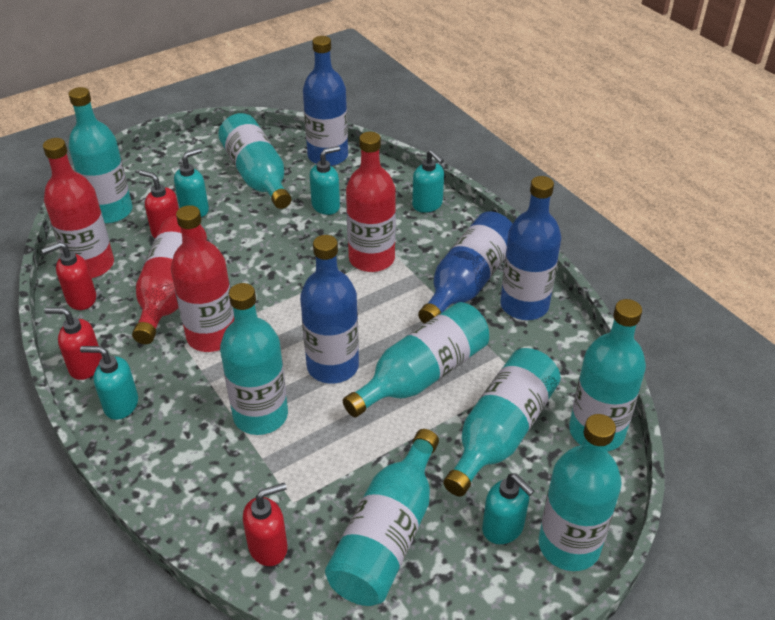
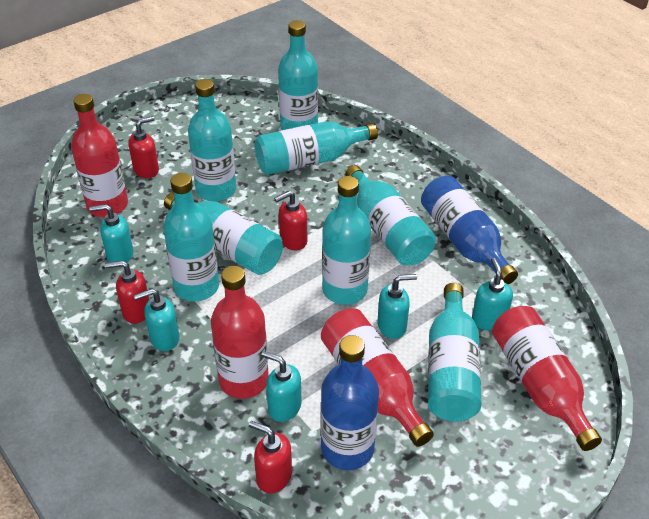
blue bottle: [300,235,359,384] [303,36,348,166] [418,211,513,324] [500,176,561,320] = 4 -> [321,335,379,470] [421,176,518,284] = 2

